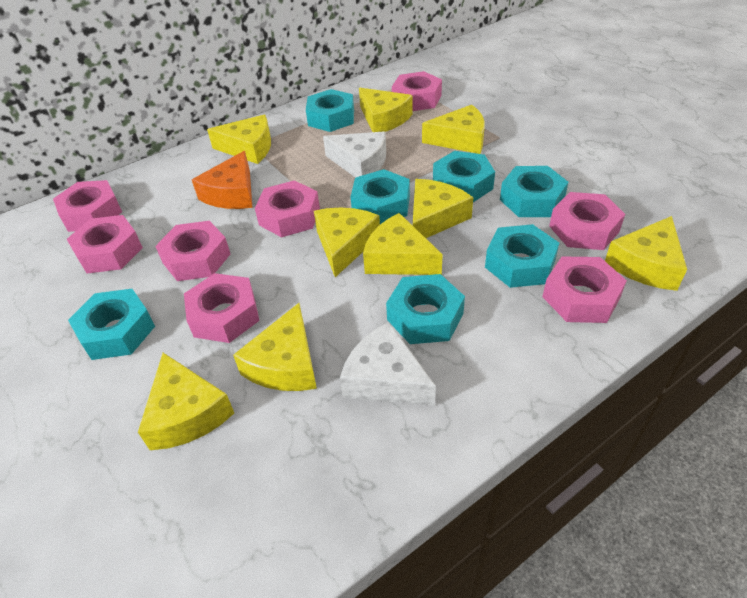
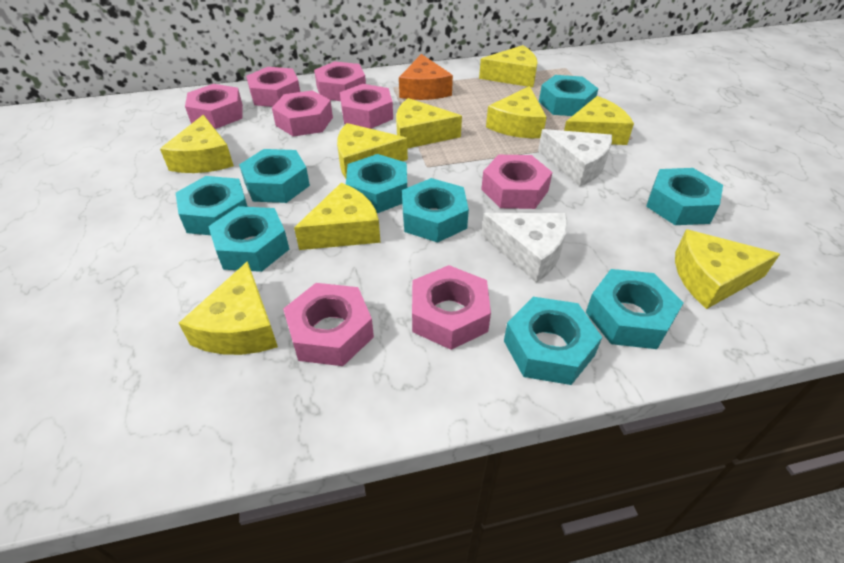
turquoise nut: [68,289,155,360] [306,89,354,132] [351,169,410,224] [386,274,465,344] [433,151,495,202] [485,224,559,288] [500,166,569,217] = 7 -> [176,176,248,235] [208,206,289,272] [239,149,310,203] [346,154,407,213] [402,178,469,243] [504,297,602,385] [539,75,599,116] [586,269,683,349] [646,168,723,225] = 9

